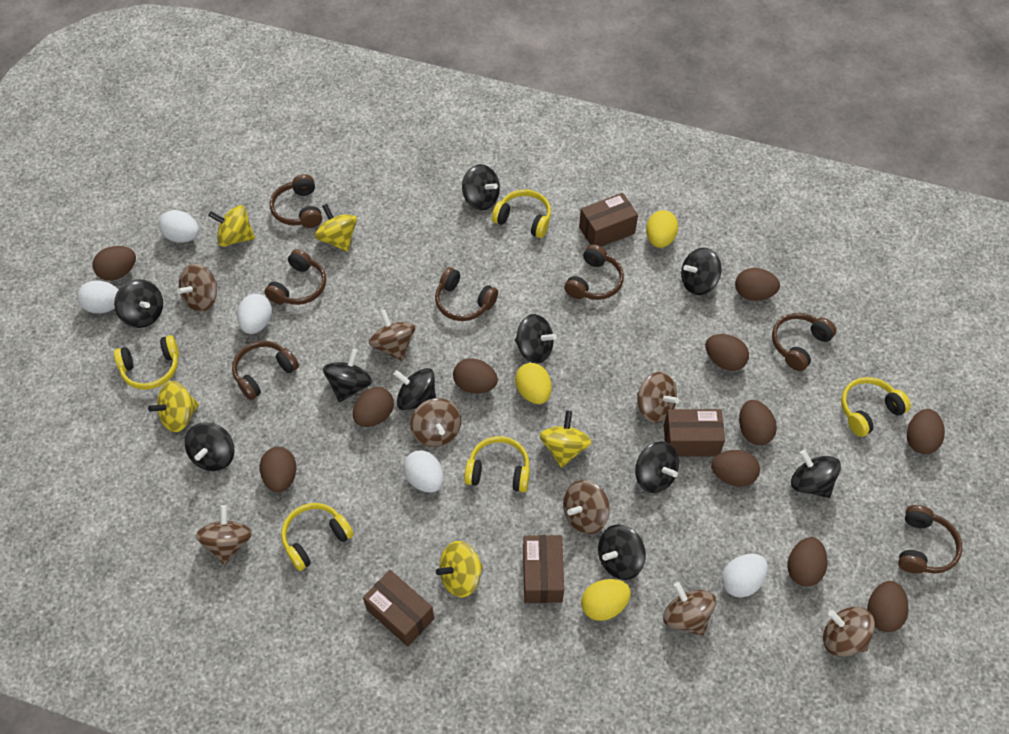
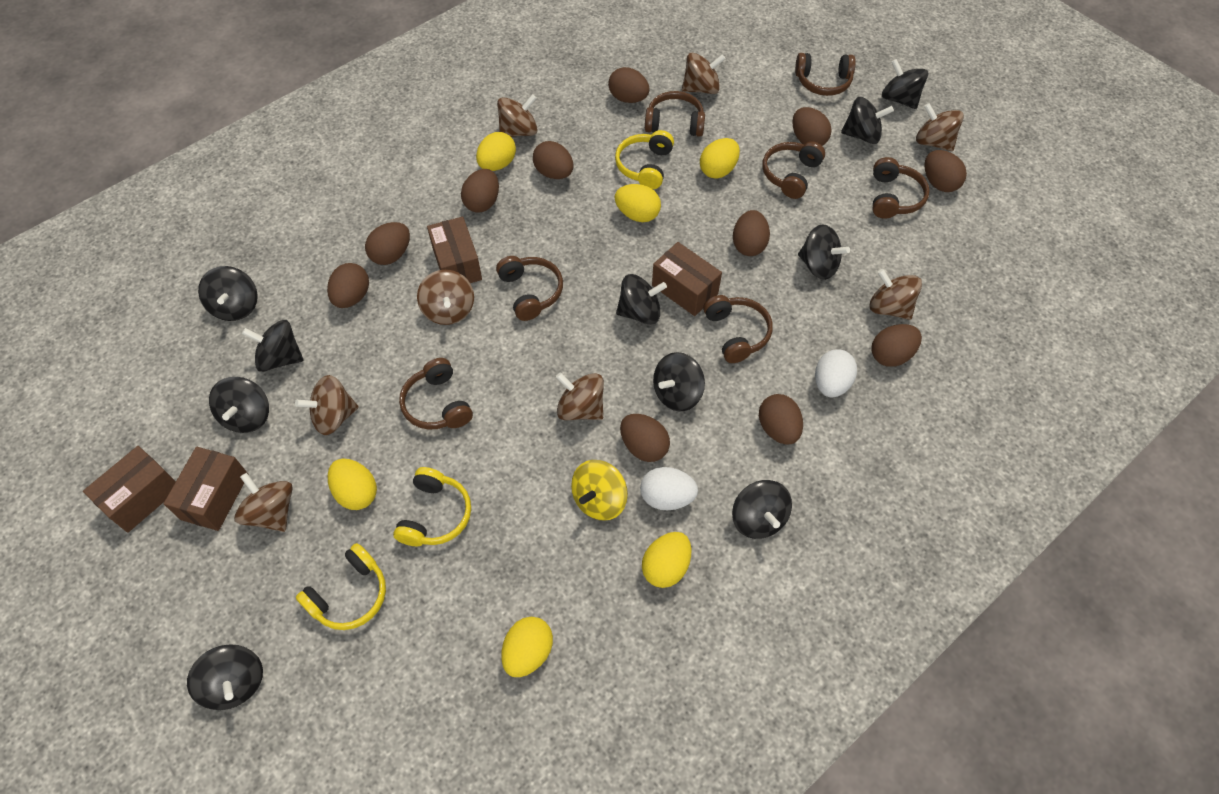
white egg: [77,281,119,313] [159,210,199,243] [237,294,272,334] [403,450,444,493] [722,554,768,598] = 5 -> [640,467,698,510] [815,349,857,397] = 2
yellow egg: [515,363,552,404] [581,579,631,621] [646,210,678,248] = 3 -> [328,459,377,510] [476,132,516,171] [501,617,553,677] [615,184,661,222] [642,532,691,588] [700,138,740,179] = 6
yellow headphones: [114,335,179,390] [281,503,354,571] [464,436,530,492] [492,190,551,238] [841,377,911,437] = 5 -> [296,543,386,630] [393,467,471,546] [615,130,674,189] = 3
yellow spinning top: [148,381,199,432] [208,205,255,247] [315,204,357,252] [436,541,483,597] [540,411,591,468] = 5 -> [571,460,628,521] = 1

